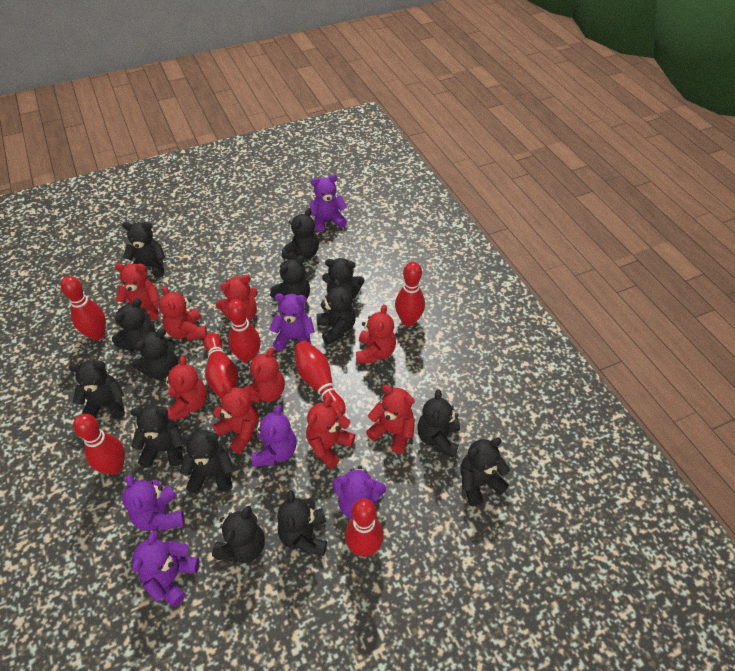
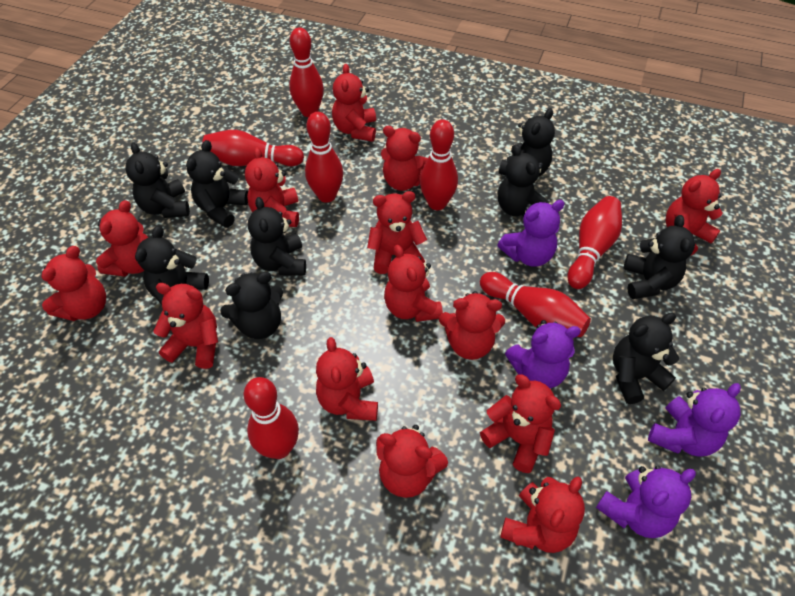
black teddy bear: [69,360,125,419] [112,298,156,352] [122,222,165,277] [130,405,185,468] [132,328,178,380] [180,430,234,493] [212,506,265,563] [270,255,310,300] [277,490,327,556] [282,208,319,260] [317,279,356,345] [322,258,364,298] [417,389,460,458] [460,438,510,506] = 14 -> [125,142,190,218] [135,226,209,305] [186,140,248,228] [220,272,283,339] [248,197,306,275] [498,144,548,217] [499,108,555,177] [613,312,679,404] [624,215,695,299] = 9
purple teddy bear: [122,475,185,531] [132,531,200,607] [252,405,297,467] [269,293,315,351] [310,175,347,232] [332,466,386,519] = 6 -> [498,200,565,267] [505,320,581,388] [596,466,696,538] [648,383,741,456] = 4
red teddy bear: [115,263,160,321] [159,286,207,341] [163,356,207,421] [212,383,259,453] [216,275,258,321] [242,348,285,403] [306,396,355,469] [356,305,396,364] [366,385,415,453] = 9 -> [41,246,106,321] [96,200,148,277] [153,283,218,369] [245,147,299,227] [316,337,378,421] [332,64,376,142] [367,191,427,274] [376,425,448,498] [381,126,428,191] [384,245,443,322] [439,291,505,360] [480,374,561,473] [500,477,585,553] [666,169,723,256] = 14

